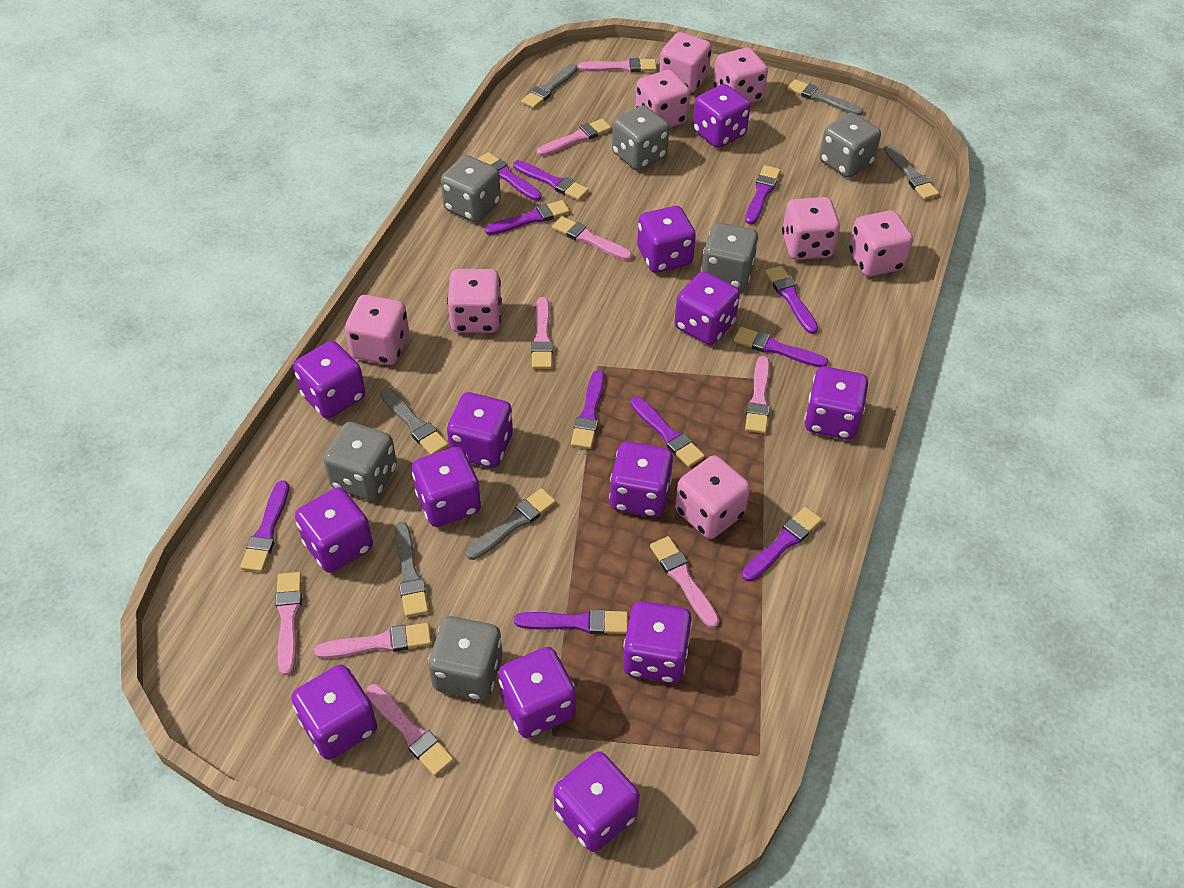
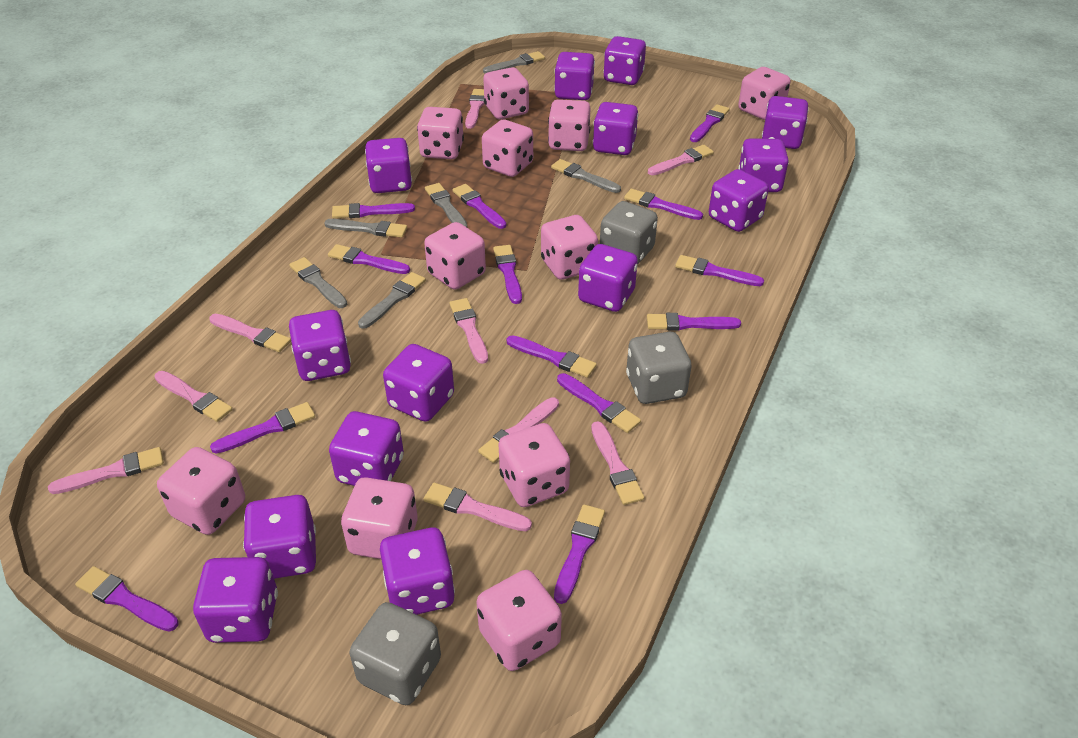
grey dice: [323,422,397,500] [428,616,502,700] [441,155,501,223] [612,105,669,170] [701,223,758,290] [819,112,881,178] = 6 -> [349,602,441,705] [600,201,658,264] [626,332,691,404] = 3
pink dice: [345,295,409,365] [447,269,502,333] [635,70,690,128] [659,32,712,93] [675,455,750,539] [713,47,768,103] [782,197,840,260] [848,210,913,277] = 8 -> [157,447,245,535] [341,477,418,559] [417,107,464,159] [424,222,486,290] [476,570,562,671] [482,120,533,177] [483,67,529,119] [499,423,570,507] [541,215,598,280] [548,99,590,151] [738,67,791,120] = 11
purple brush: [240,480,289,572] [478,152,542,201] [485,200,570,235] [513,160,589,200] [514,609,628,634] [571,370,604,449] [630,397,705,467] [734,327,828,367] [742,507,822,582] [745,165,781,225] [765,266,818,334] = 11 -> [75,566,179,632] [210,402,315,454] [328,244,410,274] [332,203,415,218] [453,184,506,229] [493,245,522,304] [507,335,597,378] [554,504,605,604] [557,373,641,433] [624,189,703,220] [647,313,741,330] [675,255,764,286] [690,104,730,142] = 13
purple dice: [291,665,377,760] [293,341,366,419] [295,487,373,573] [412,447,481,527] [447,392,513,468] [498,647,576,738] [554,751,640,852] [609,441,673,517] [623,601,692,683] [637,206,696,273] [674,271,740,345] [693,84,750,148] [804,366,868,440] = 13 -> [193,557,278,643] [243,495,316,579] [289,310,351,381] [329,411,404,486] [365,138,412,193] [380,527,455,615] [383,344,454,422] [554,52,595,100] [578,244,638,312] [593,102,638,155] [603,36,646,85] [709,169,769,232] [738,138,789,192] [762,96,809,149] = 14

